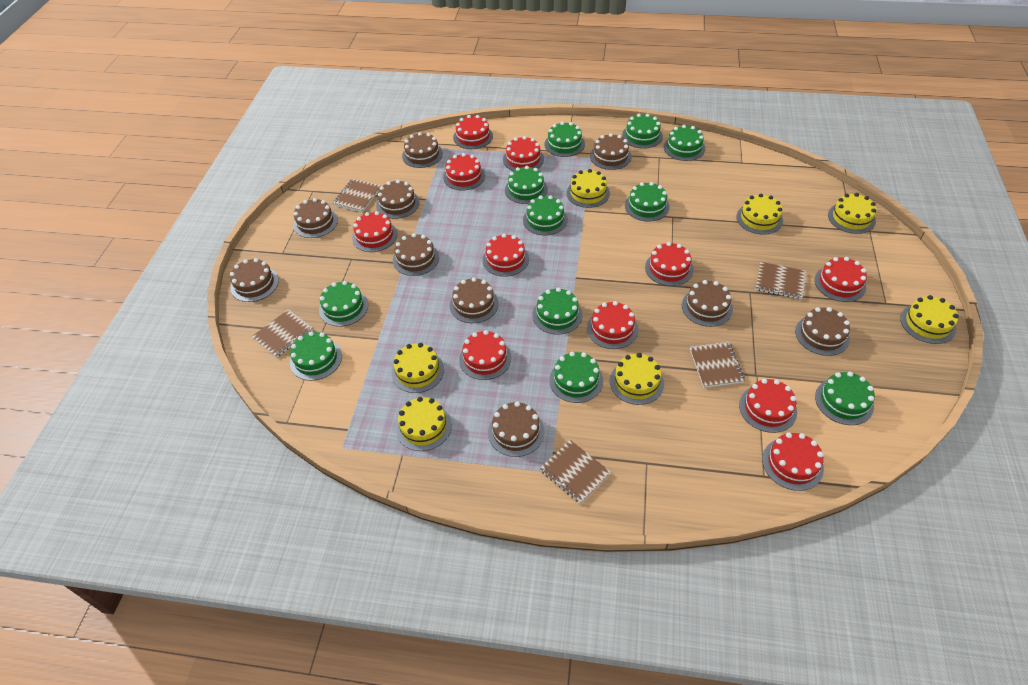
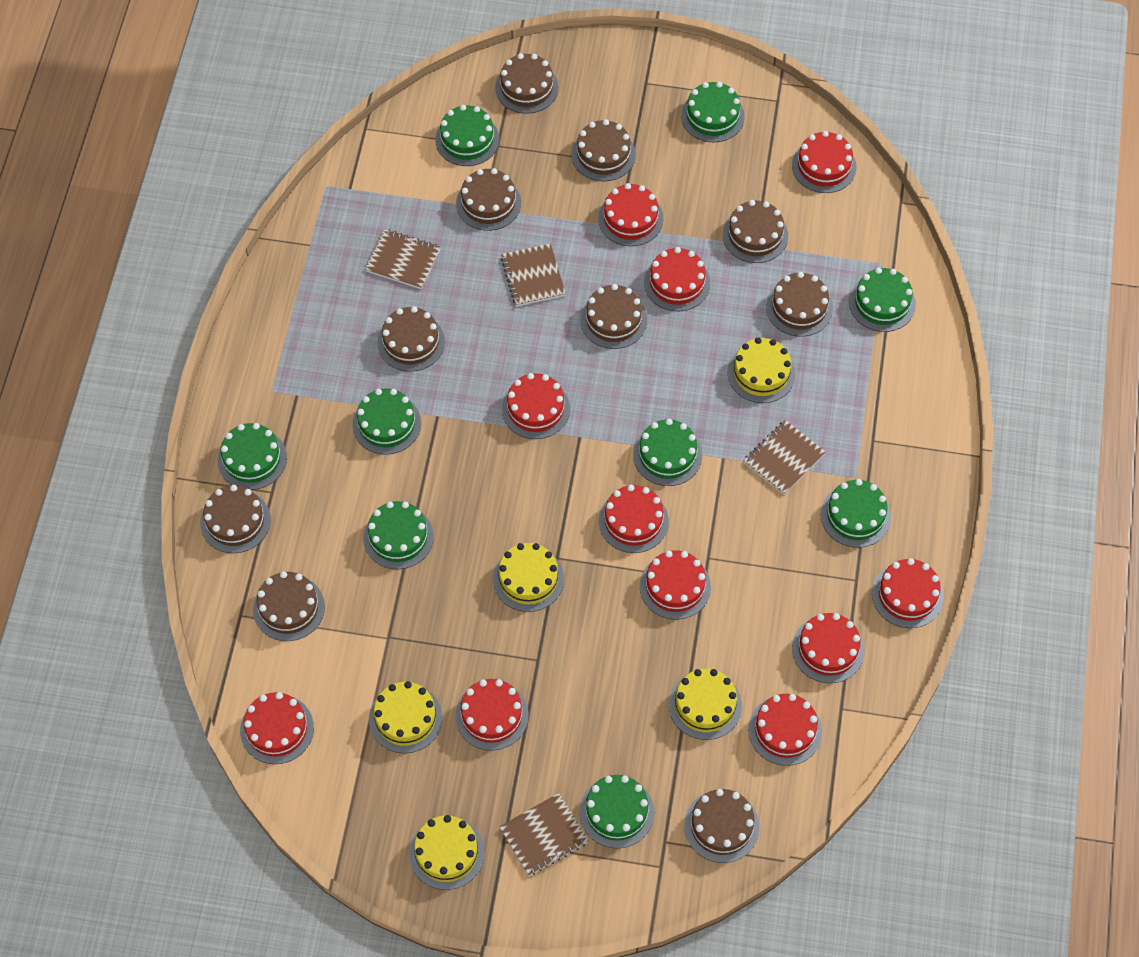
brown notebook: [252,309,313,358] [333,179,381,212] [540,440,611,504] [690,342,745,388] [755,262,806,300] = 5 -> [365,229,441,289] [499,793,589,876] [501,243,566,307] [744,420,826,495] = 4
green cake: [290,331,342,381] [319,281,368,327] [505,166,548,204] [523,195,568,235] [533,288,583,335] [544,122,585,157] [549,352,603,403] [622,114,663,149] [625,182,670,221] [664,125,705,161] [815,372,875,425] = 11 -> [217,423,287,490] [352,389,421,455] [363,501,434,569] [435,105,499,166] [579,775,654,848] [633,419,702,486] [681,82,745,142] [821,479,891,547] [849,268,916,332] = 9
yellow cake: [391,343,444,393] [396,397,452,451] [567,169,610,208] [610,353,664,405] [736,194,783,235] [828,193,877,234] [900,295,959,344] = 7 -> [369,681,443,753] [409,815,485,890] [493,543,564,612] [669,669,742,740] [728,337,796,403] = 5

